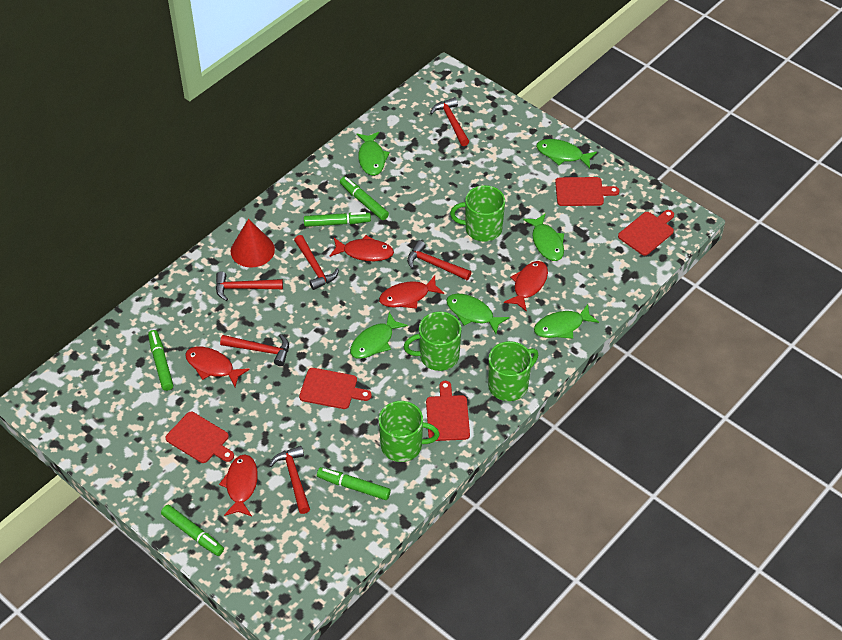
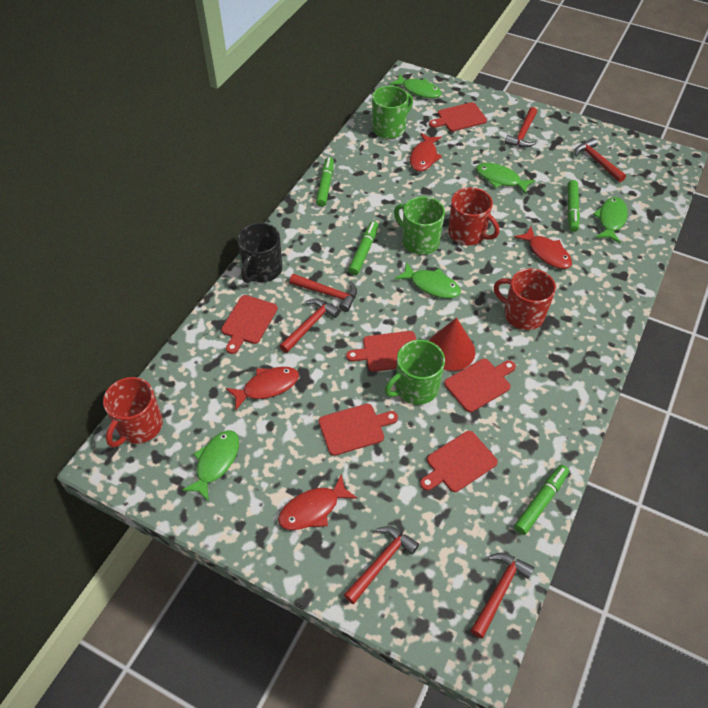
black mug: none = 0 -> [237,223,282,283] = 1
green fish: [350,312,408,359] [357,132,390,176] [446,294,509,334] [523,213,564,261] [534,304,599,339] [536,139,597,168] = 6 -> [182,430,239,502] [389,73,442,98] [395,262,461,298] [476,163,535,194] [593,197,628,243] = 5
green marker: [148,330,173,391] [161,505,224,556] [304,212,371,227] [317,467,391,500] [340,177,389,220] = 5 -> [316,157,334,207] [348,221,379,275] [514,465,569,535] [567,180,580,232] = 4
green mug: [379,401,440,462] [404,312,462,371] [450,185,505,242] [488,341,538,401] = 4 -> [372,86,413,139] [385,340,445,405] [394,196,445,255] = 3
red cutting board: [165,412,234,463] [299,368,372,409] [426,381,470,441] [555,177,620,206] [618,210,674,256] = 5 -> [221,295,278,354] [319,404,398,456] [346,331,416,372] [420,431,498,492] [429,102,487,132] [444,359,516,412] = 6
red fish: [185,347,250,387] [219,454,258,516] [330,235,394,261] [379,276,444,309] [504,261,548,312] = 5 -> [226,367,299,410] [278,474,358,530] [410,133,442,171] [514,227,572,269] = 4
red mug: none = 0 -> [103,377,163,447] [448,187,499,245] [494,268,556,330] = 3

